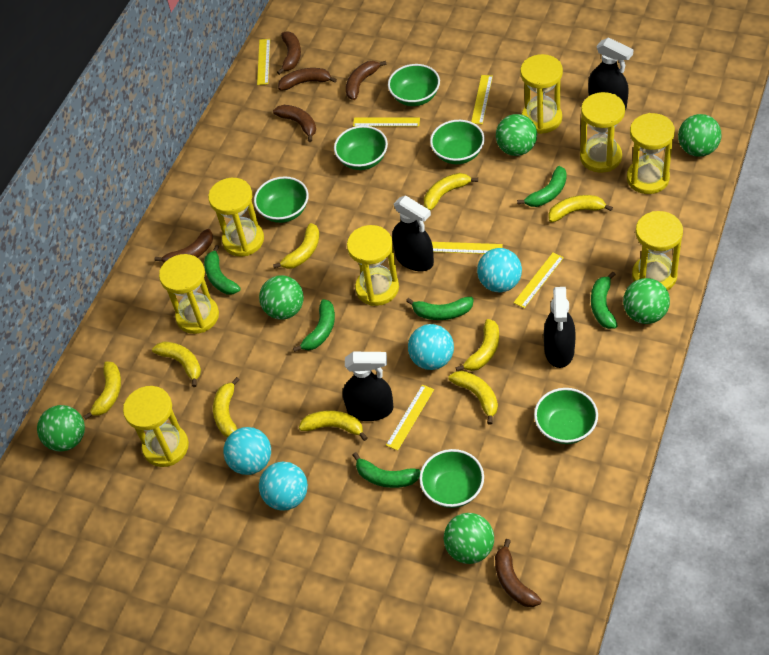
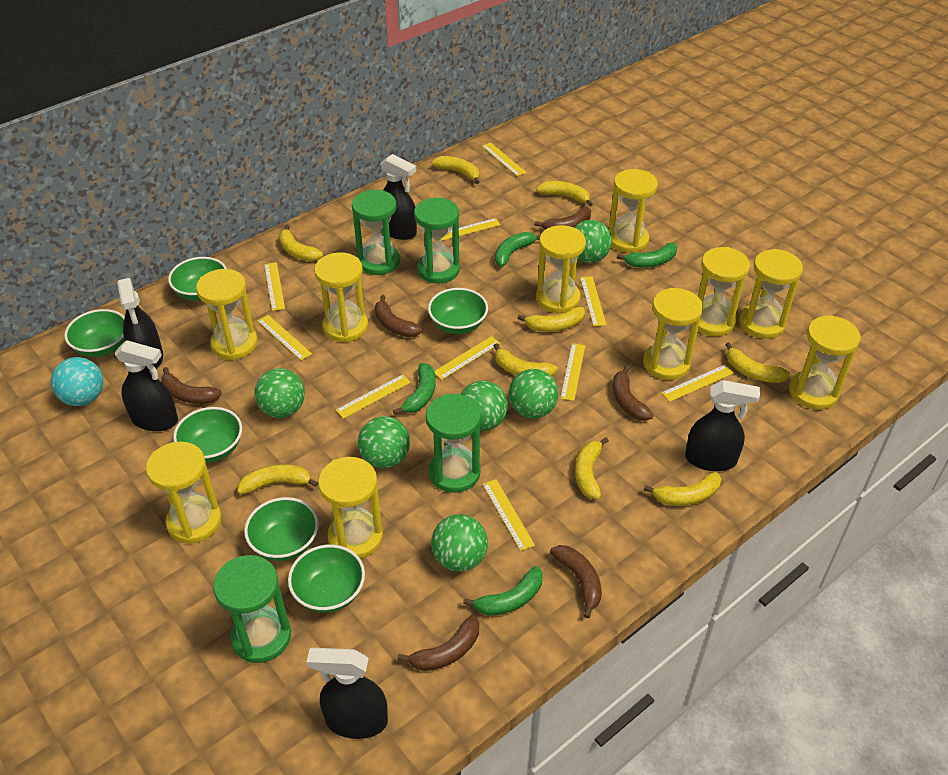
black spray bottle: [343,352,393,421] [392,196,434,271] [544,287,576,368] [588,37,634,111] = 4 -> [114,340,178,431] [117,278,163,371] [306,648,388,739] [380,154,417,240] [685,380,760,471] = 5
green banana: [204,245,240,294] [293,299,335,352] [353,452,421,488] [406,297,474,320] [517,166,567,207] [591,272,618,329] = 6 -> [393,363,436,415] [463,566,543,616] [495,232,540,267] [617,243,677,267] = 4
green hourglass: none = 0 -> [213,555,291,663] [352,190,400,275] [414,198,460,283] [426,394,481,493] = 4
turquoise ball: [223,427,271,475] [259,462,308,511] [408,324,454,370] [477,248,522,292] = 4 -> [51,357,103,406] = 1
yellow hourglass: [123,386,189,467] [159,254,219,334] [208,178,264,256] [347,225,399,306] [520,54,563,134] [580,92,625,173] [627,113,675,194] [632,211,683,291] = 8 -> [146,442,222,544] [196,269,258,360] [314,252,368,342] [318,457,383,558] [536,225,586,313] [609,169,658,253] [643,288,703,380] [698,247,750,336] [740,249,803,339] [789,315,861,410] = 10
yellow ruler: [257,39,270,85] [353,117,420,127] [386,385,434,451] [432,242,503,254] [471,75,493,124] [513,252,564,308] = 6 -> [257,315,312,360] [264,262,285,311] [336,374,411,419] [434,336,500,380] [441,218,501,241] [482,142,526,176] [482,479,535,551] [560,343,585,401] [580,276,606,326] [661,365,734,402] = 10

